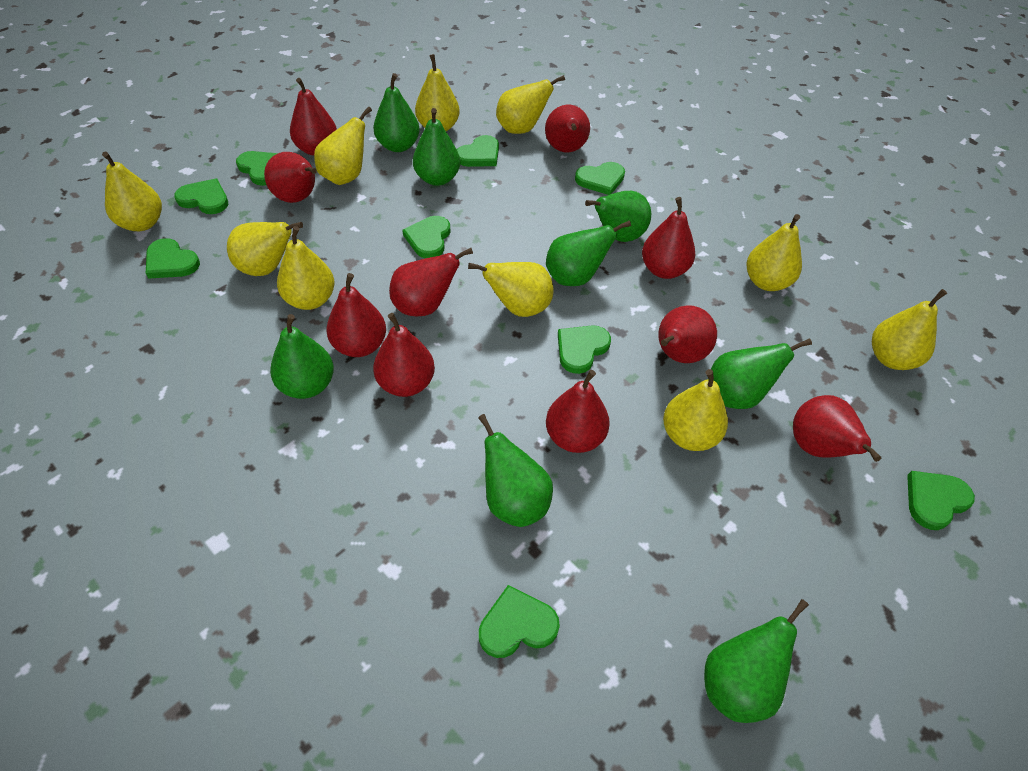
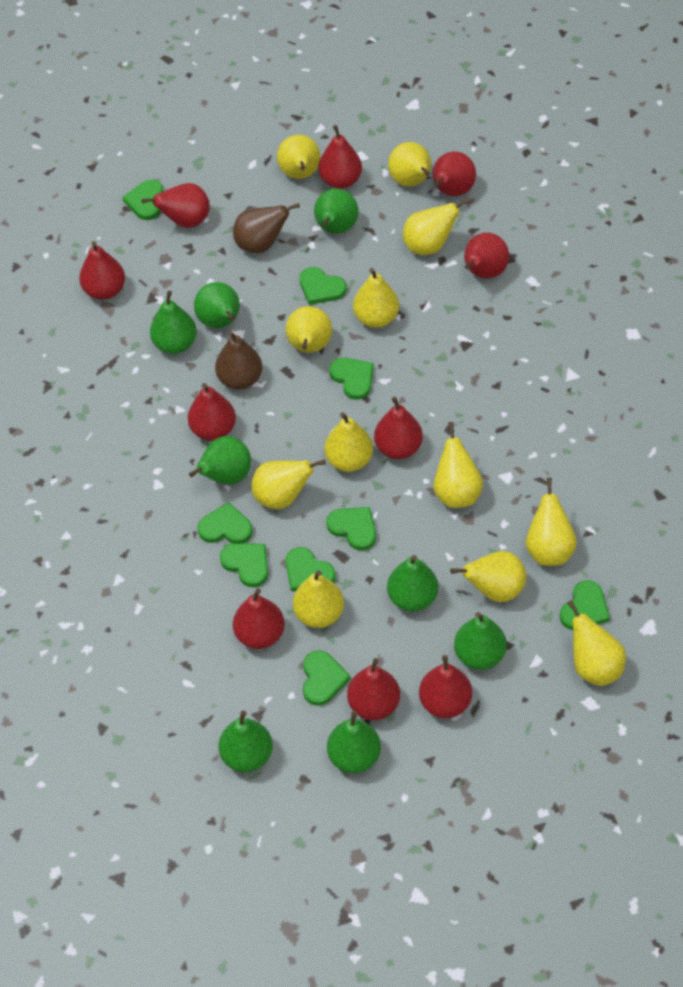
brown pear: none = 0 -> [215,331,262,390] [233,203,300,253] = 2
yellow pear: [102,151,162,231] [227,222,303,276] [277,226,335,310] [314,106,372,185] [415,54,460,131] [468,262,554,317] [496,75,565,134] [663,369,728,451] [747,214,802,291] [872,289,947,370] = 10 -> [251,460,326,509] [277,135,321,179] [286,306,332,353] [293,570,344,628] [324,412,373,472] [353,268,399,328] [388,142,431,187] [403,198,470,255] [434,422,483,508] [450,551,527,602] [526,477,577,566] [567,600,626,686] = 12

